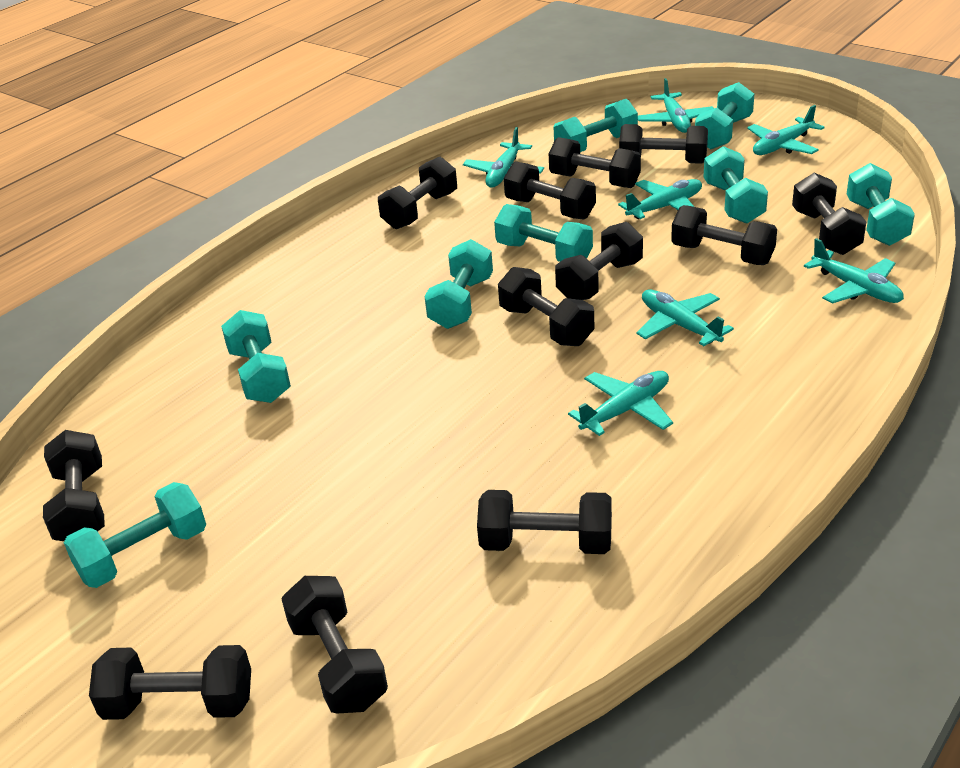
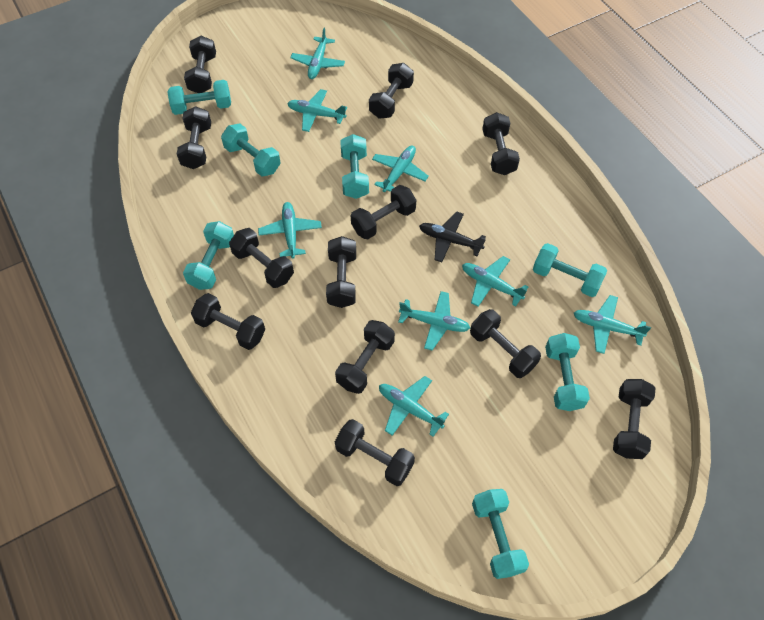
black plane: none = 0 -> [419,211,486,262] = 1
turquoise dumbbell: [64,482,206,588] [221,310,291,403] [424,239,493,329] [494,204,593,262] [554,99,638,152] [695,82,754,150] [703,146,768,224] [847,163,915,246] = 8 -> [167,80,231,115] [183,221,234,290] [221,124,281,177] [340,134,369,199] [472,489,529,579] [533,243,607,297] [545,333,590,411] = 7
turquoise plane: [463,127,544,188] [568,371,673,436] [618,179,702,219] [637,289,734,346] [638,78,714,133] [747,105,824,155] [804,238,904,303] = 7 -> [258,202,322,259] [287,89,347,132] [290,28,345,79] [372,146,429,192] [379,376,449,437] [398,291,470,350] [462,256,528,307] [574,295,651,354] = 8

